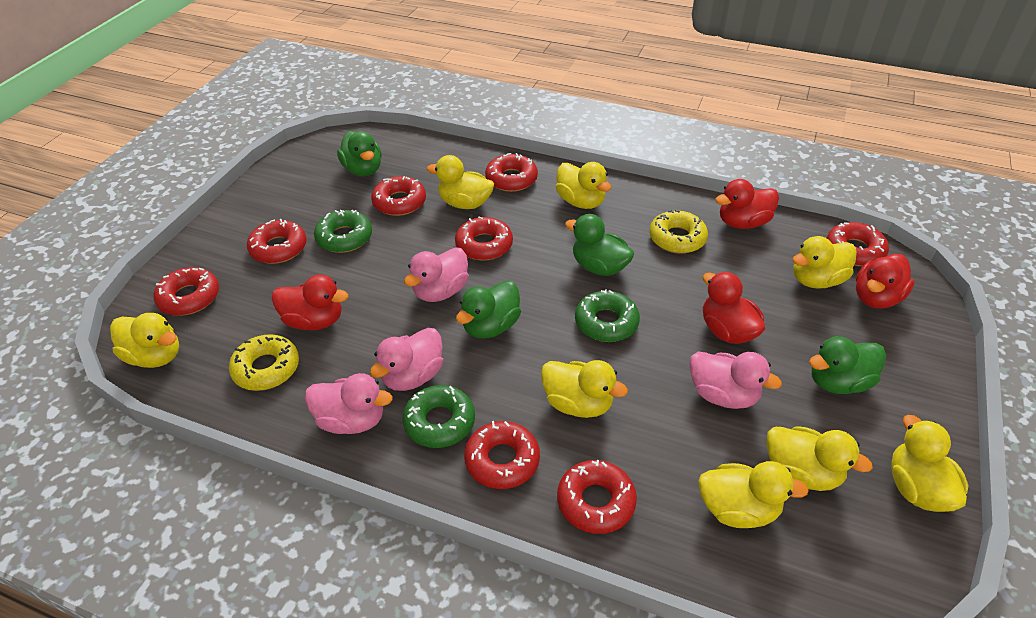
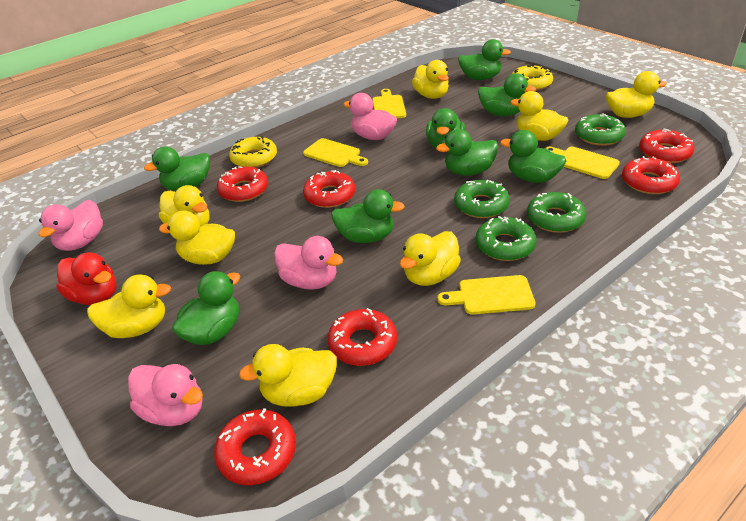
green donut: [314,210,372,253] [402,385,475,448] [575,289,640,342] = 3 -> [454,180,510,218] [475,216,536,261] [527,192,586,233] [575,113,626,146] = 4
green duck: [337,131,382,176] [456,281,521,339] [565,214,634,276] [809,336,886,394] = 4 -> [144,146,210,191] [172,271,240,345] [331,189,405,243] [426,108,465,149] [436,129,498,176] [458,39,511,80] [478,73,536,116] [500,130,566,183] = 8
red donut: [153,267,219,316] [247,219,307,264] [371,176,426,216] [455,216,513,261] [464,421,540,489] [485,153,538,192] [557,460,637,534] [827,222,889,266] = 8 -> [214,408,296,485] [217,166,268,202] [303,170,355,208] [328,308,397,366] [622,156,680,194] [639,128,694,163] = 6
red duck: [272,275,349,330] [703,272,765,344] [715,179,779,229] [856,254,915,309] = 4 -> [56,252,117,305] = 1
yellow cutting board: none = 0 -> [303,138,368,167] [372,89,406,118] [437,275,536,314] [544,147,620,179] = 4

